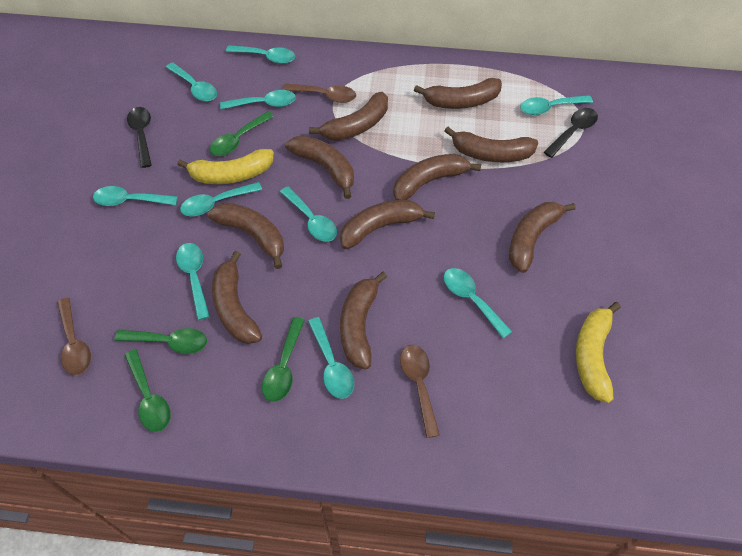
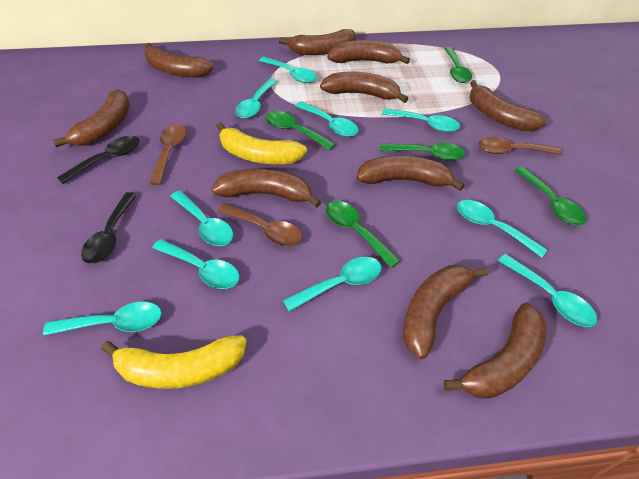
green spoon: [114,328,207,354] [125,349,171,432] [210,111,274,156] [262,317,305,402] = 4 -> [266,111,336,150] [326,201,400,268] [380,143,465,161] [444,47,472,83] [515,167,586,226] = 5

